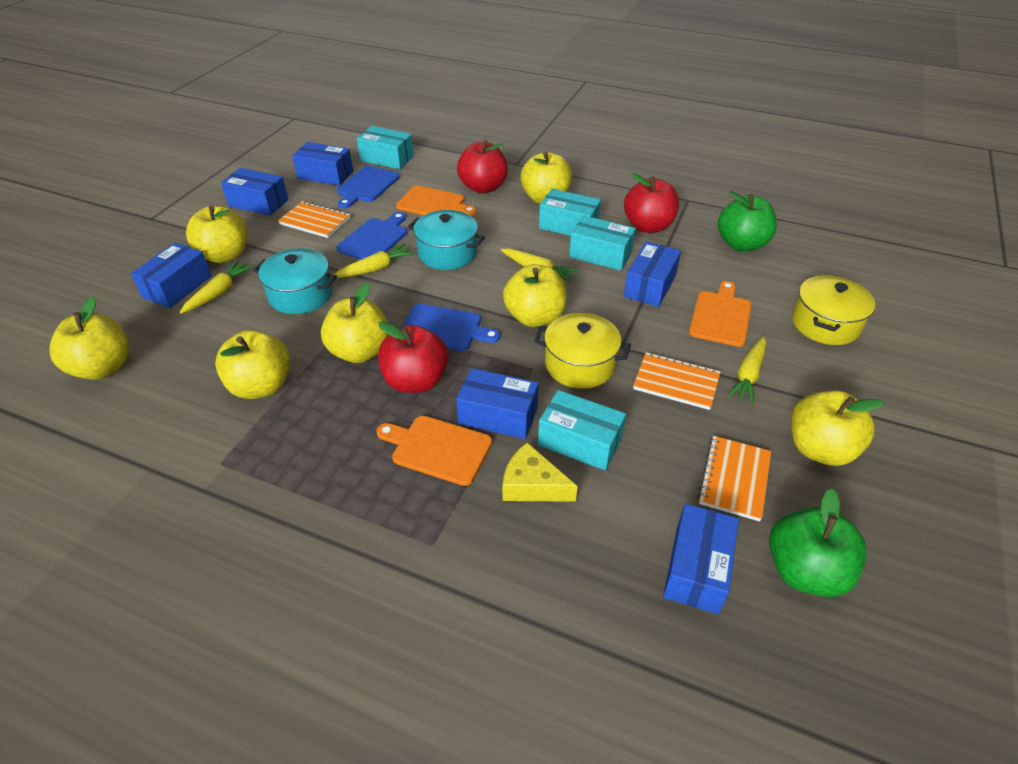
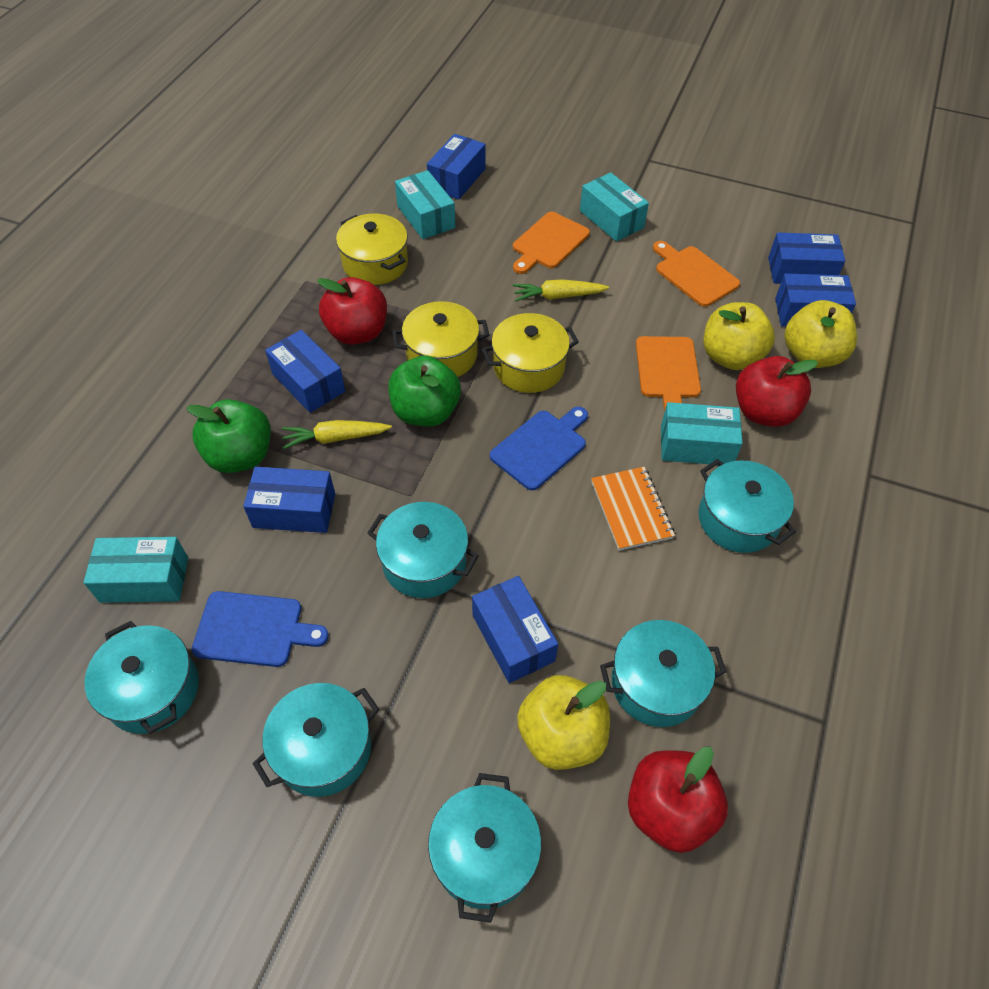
blue cutting board: [336,212,407,259] [337,166,400,208] [402,304,500,351] = 3 -> [192,591,329,667] [490,407,588,491] = 2
orange notebook: [278,201,351,238] [633,352,720,410] [698,436,771,521] = 3 -> [591,467,675,551] = 1
turquoise pot: [253,248,337,314] [408,210,485,270] = 2 -> [85,621,199,734] [252,683,379,797] [367,502,479,598] [428,773,541,923] [600,620,726,727] [698,459,796,553] = 6
yellow apple: [50,296,129,380] [186,206,247,263] [215,330,290,399] [321,283,389,363] [503,264,567,327] [520,151,572,204] [791,391,885,466] = 7 -> [517,675,610,770] [703,302,775,370] [784,300,857,368] = 3
yellow carrot: [180,260,254,314] [334,243,415,278] [501,248,580,283] [727,336,766,405] = 4 -> [282,420,392,449] [513,279,609,301] = 2
yellow cheese: [503,443,578,502] = 1 -> none = 0
yellow pot: [534,313,631,389] [792,275,875,345] = 2 -> [336,214,408,285] [392,301,489,377] [481,313,579,393] = 3

